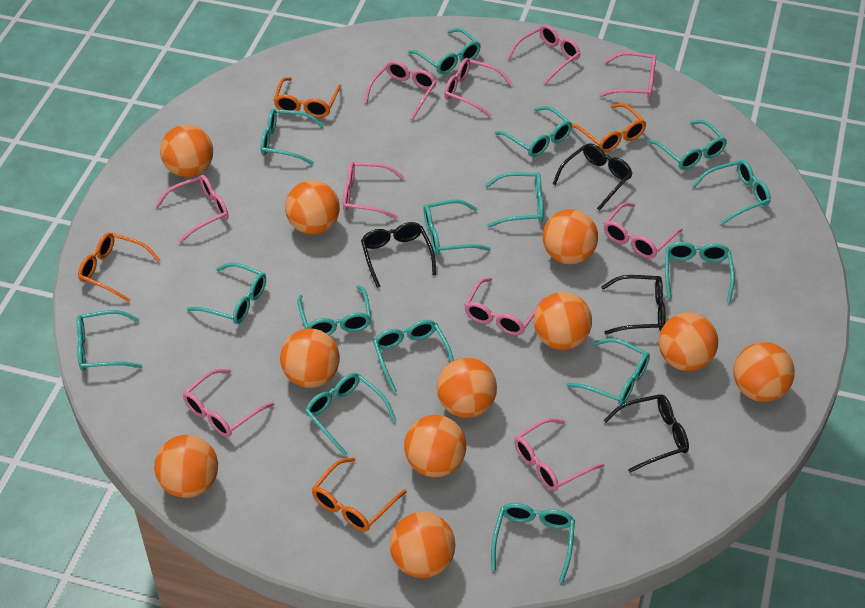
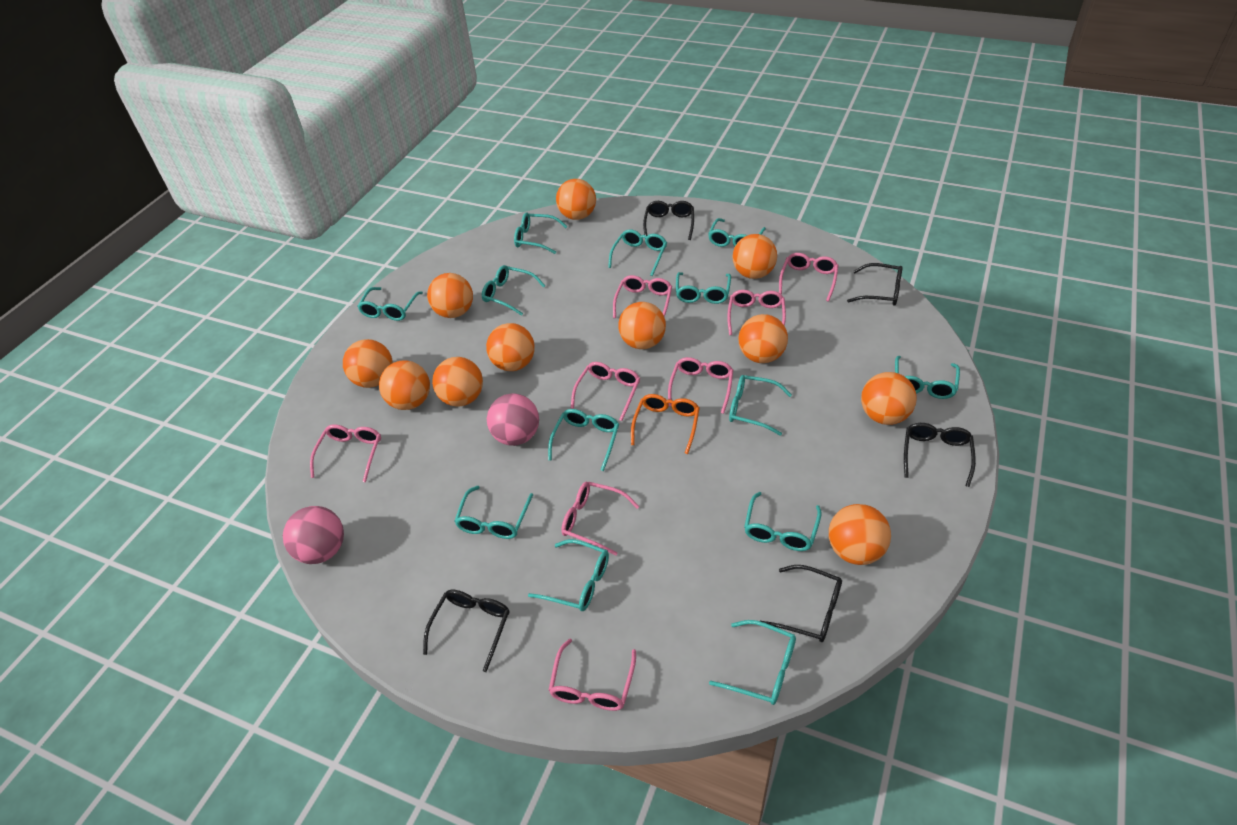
black glasses: [361,222,436,288] [553,143,633,211] [601,275,666,334] [604,394,689,472] = 4 -> [423,590,510,672] [643,201,694,240] [760,565,842,642] [847,263,903,306] [904,423,976,487] = 5
orange glasses: [78,232,160,302] [274,77,341,118] [312,457,406,532] [572,103,646,152] = 4 -> [631,394,700,454] = 1
pink ball: none = 0 -> [283,506,344,564] [487,393,539,446] = 2
pink glasses: [155,175,229,243] [183,369,274,437] [343,162,405,219] [364,61,437,121] [444,58,512,117] [464,278,545,335] [507,25,581,84] [514,418,605,491] [600,52,656,98] [604,202,683,259] = 10 -> [310,425,381,483] [549,638,636,711] [561,481,640,556] [571,362,640,421] [613,275,672,318] [668,357,733,414] [727,290,786,335] [779,253,838,302] = 8
turquoise glasses: [77,310,142,371] [187,263,266,324] [261,109,324,164] [297,285,372,335] [305,373,396,456] [373,320,454,393] [408,28,481,74] [424,200,491,255] [485,172,544,227] [491,503,575,583] [495,106,572,157] [566,338,650,405] [648,120,727,170] [665,242,735,302] [692,160,771,224] = 15 -> [357,287,423,321] [454,486,533,539] [482,265,545,316] [514,212,568,254] [528,539,609,611] [548,409,619,471] [608,229,667,276] [676,272,731,304] [708,218,766,247] [709,620,796,705] [729,375,792,436] [744,492,822,551] [895,356,960,399] = 13

